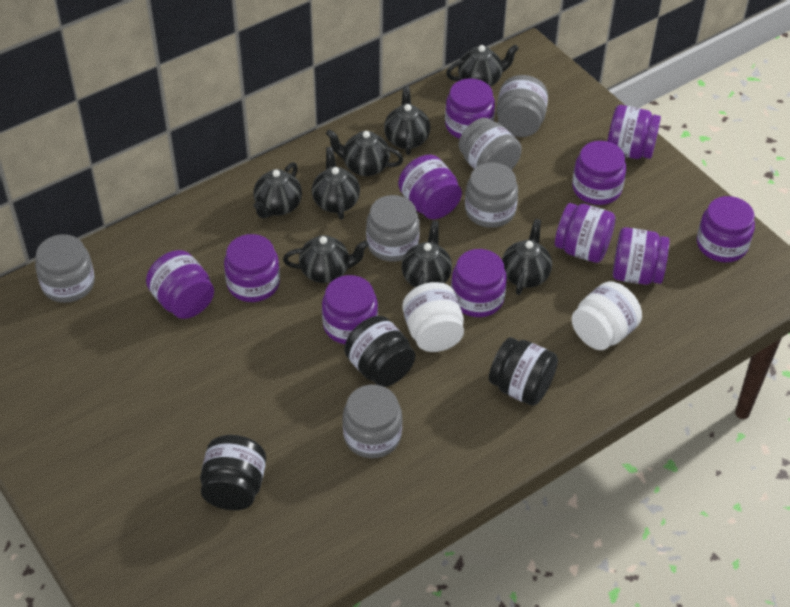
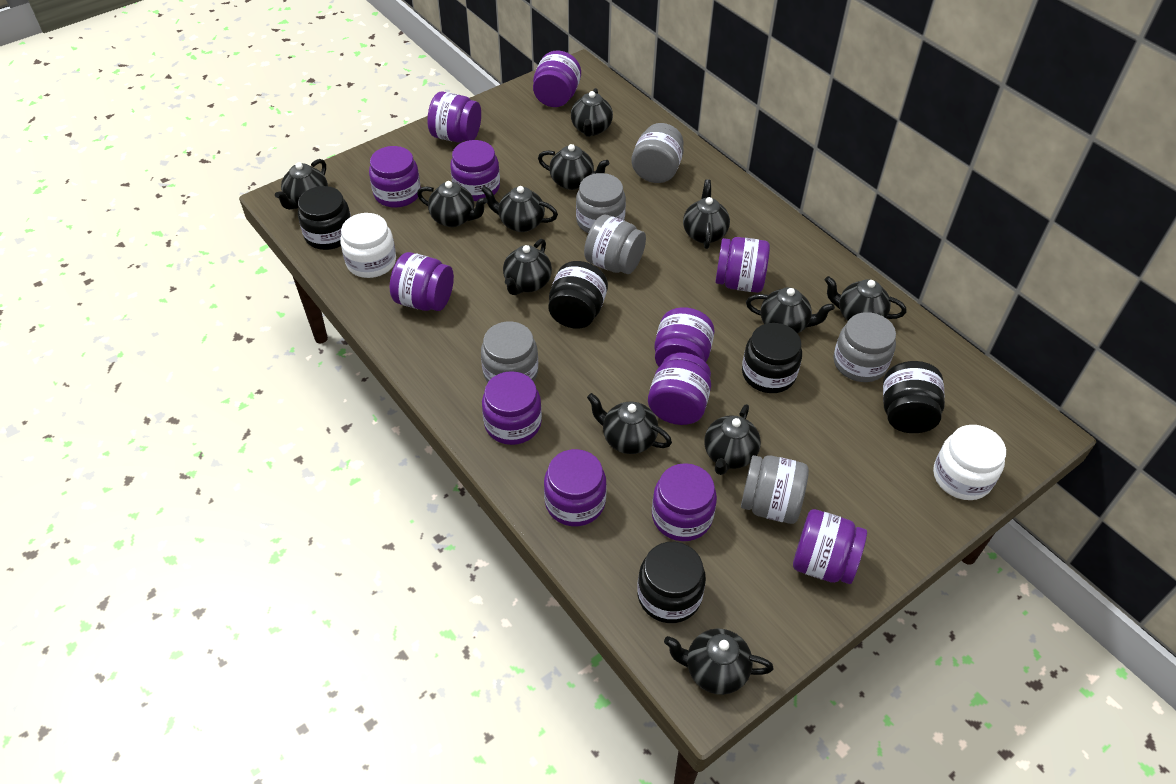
black jar: [200,435,266,510] [344,316,415,387] [489,337,558,406] = 3 -> [298,186,351,250] [548,261,608,329] [637,542,706,623] [742,323,802,393] [883,361,945,433] = 5
black teapot: [253,162,302,219] [283,235,369,283] [312,147,360,220] [326,129,404,176] [384,86,430,155] [401,221,452,288] [446,44,519,87] [502,219,552,295] = 8 -> [275,159,328,210] [417,181,488,227] [481,186,558,232] [503,239,552,295] [538,144,609,190] [571,88,613,137] [587,393,672,454] [664,629,773,695] [683,179,730,249] [704,404,761,475] [746,287,835,333] [825,276,906,321] = 12
purple jar: [146,250,214,319] [224,234,280,302] [322,275,378,344] [398,155,462,219] [445,78,495,139] [451,249,507,317] [555,203,615,263] [572,141,626,205] [607,105,661,159] [613,227,670,285] [697,196,755,262] = 11 -> [369,146,421,208] [390,252,454,311] [427,91,481,143] [450,140,500,201] [482,371,542,445] [533,50,581,107] [544,449,607,526] [648,353,711,425] [652,463,717,541] [654,307,715,367] [715,237,770,293] [793,509,867,584] = 12

